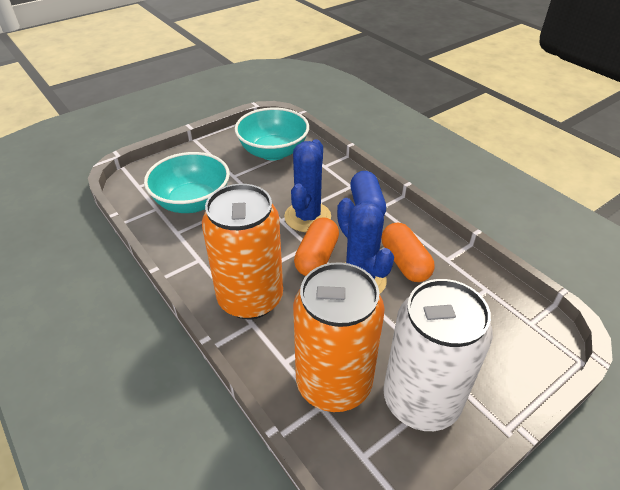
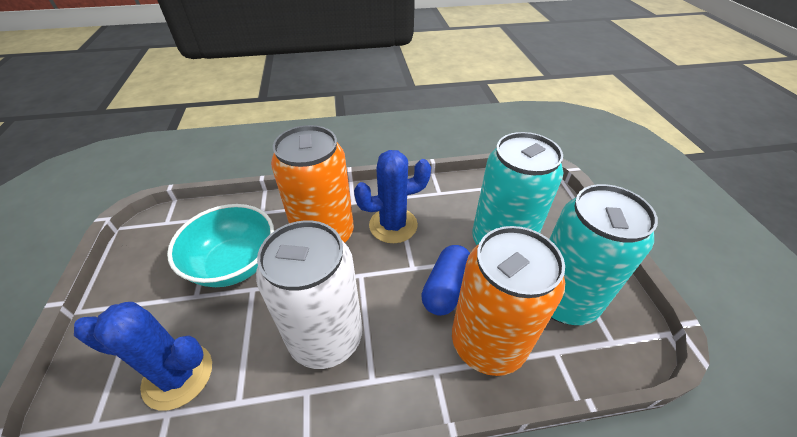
orange capsule: [294,218,339,276] [382,222,435,282] = 2 -> none = 0
turquoise bowl: [144,152,230,213] [235,107,309,161] = 2 -> [167,204,274,287] = 1
turquoise can: none = 0 -> [472,132,564,245] [549,184,658,325] = 2

